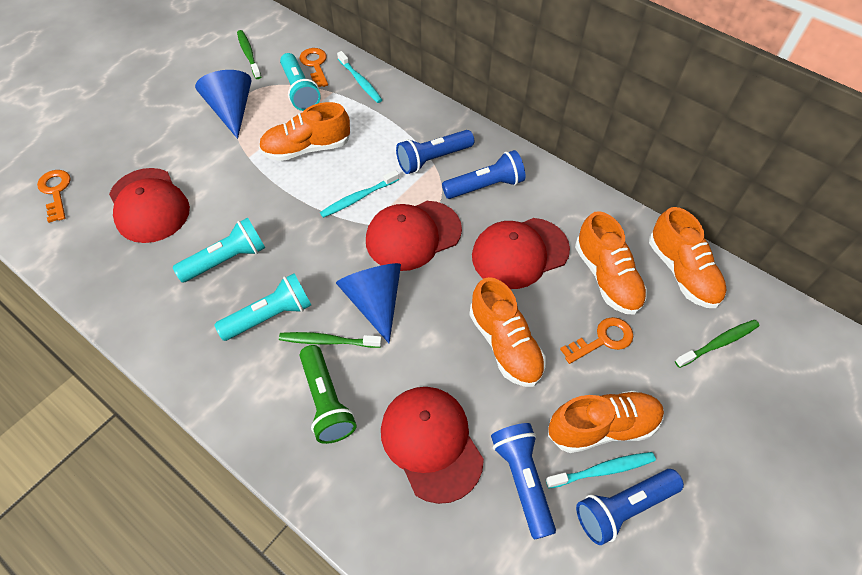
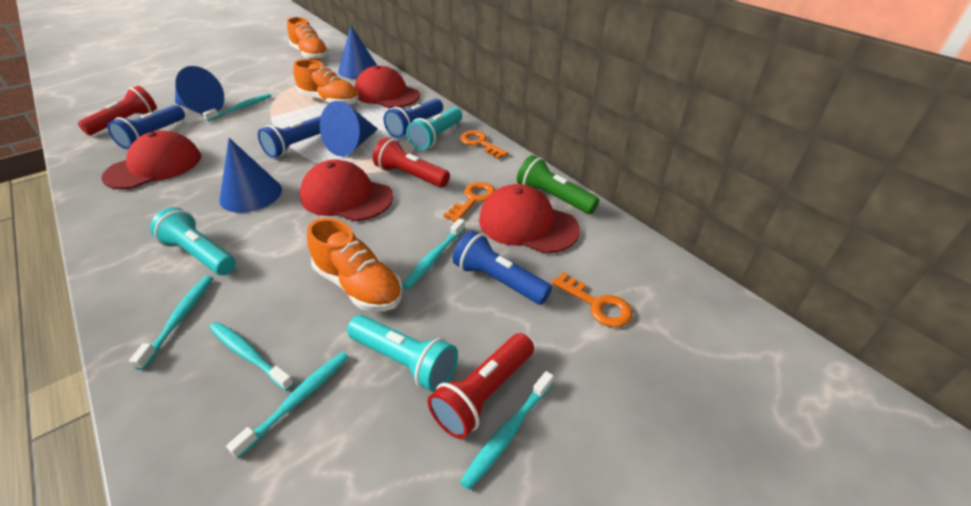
blue cone: [195,70,252,139] [336,263,401,343] = 2 -> [175,66,224,114] [219,138,282,213] [320,101,378,156] [338,26,377,79] = 4
green toothbrush: [237,30,261,79] [279,332,382,348] [675,320,760,368] = 3 -> none = 0
orange shoe: [259,102,350,161] [469,277,546,387] [548,390,664,453] [575,211,647,315] [649,207,727,308] = 5 -> [287,17,329,60] [293,59,358,105] [307,218,403,312] = 3
red flashlight: none = 0 -> [78,86,157,135] [373,137,450,187] [428,333,534,439] = 3
turquoise toothbrush: [320,170,399,218] [337,51,382,103] [546,452,656,489] = 3 -> [129,276,213,370] [203,94,271,122] [210,322,294,391] [226,352,349,458] [402,218,465,289] [460,371,554,490] = 6

